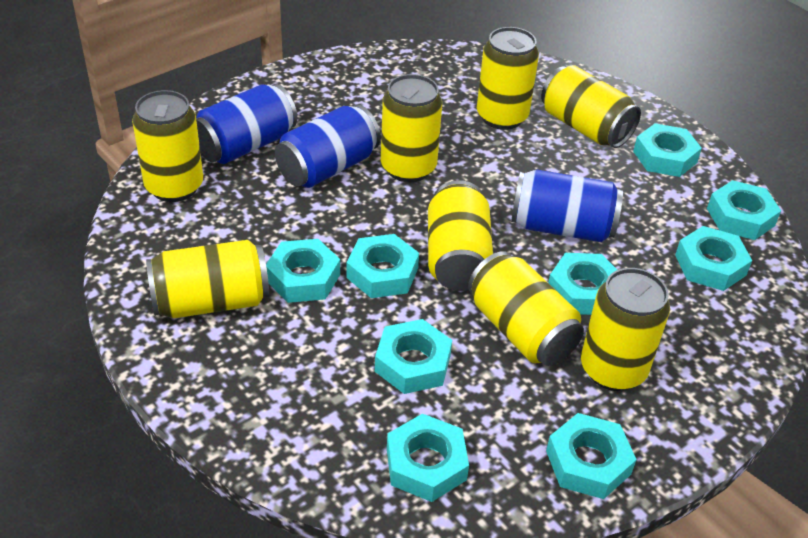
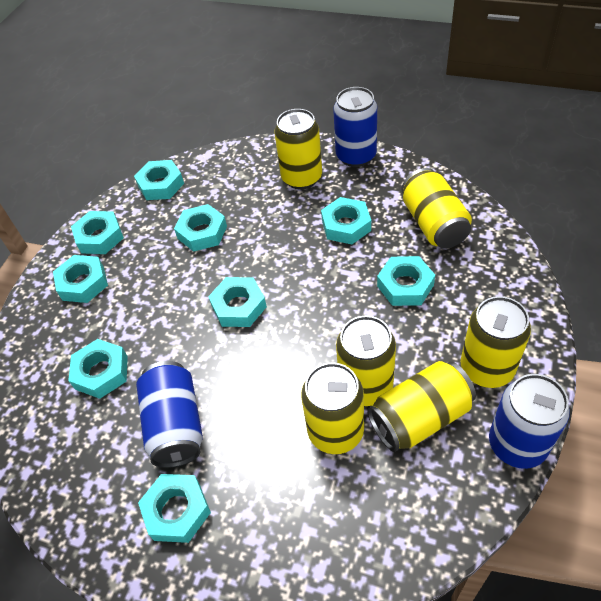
yellow can: [132,90,203,202] [146,240,269,319] [381,74,442,182] [428,180,493,291] [468,251,584,366] [477,27,539,130] [541,65,641,148] [581,268,670,391] = 8 -> [274,109,322,189] [301,363,364,454] [336,316,396,406] [367,361,476,452] [402,168,472,249] [461,296,531,388] = 6

